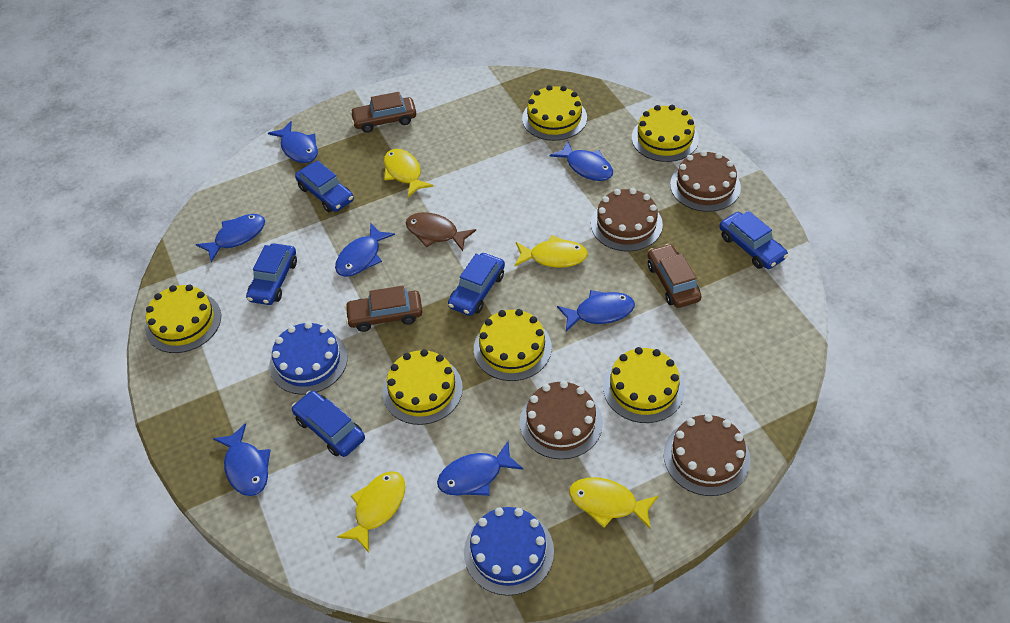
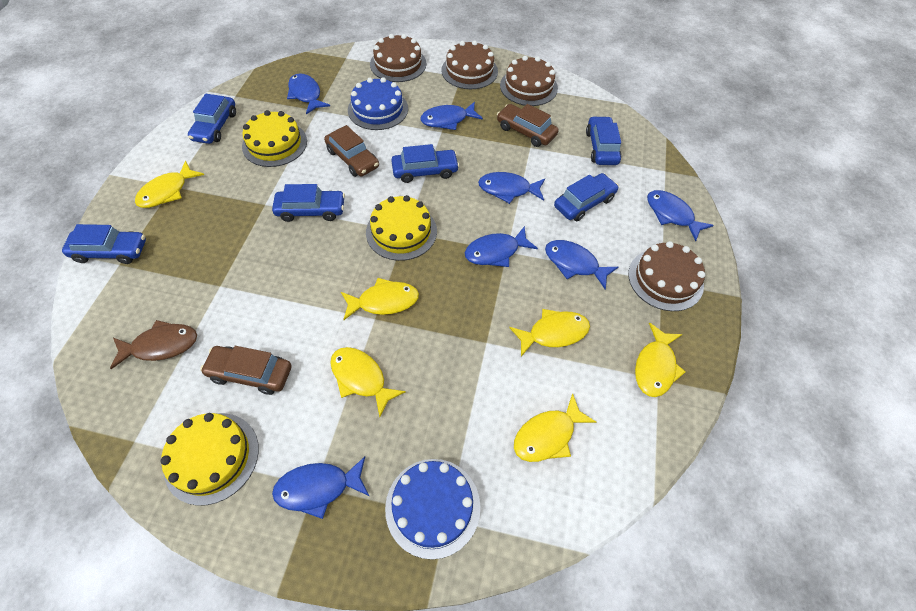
blue car: [246,243,297,305] [292,391,365,457] [295,160,354,212] [448,253,505,316] [719,211,788,269] = 5 -> [62,224,146,264] [188,94,236,144] [272,184,345,222] [391,144,459,183] [554,173,619,221] [586,116,621,165] = 6
yellow cake: [145,284,221,353] [383,349,463,425] [474,309,552,381] [522,85,587,141] [603,347,685,423] [632,105,699,162] = 6 -> [160,413,259,506] [242,110,307,167] [366,195,437,261] = 3
yellow fish: [337,471,405,553] [384,149,434,197] [514,235,588,268] [569,477,659,529] = 4 -> [135,161,204,208] [330,347,406,417] [341,278,419,320] [509,309,590,357] [514,393,596,462] [635,322,686,397] = 6

